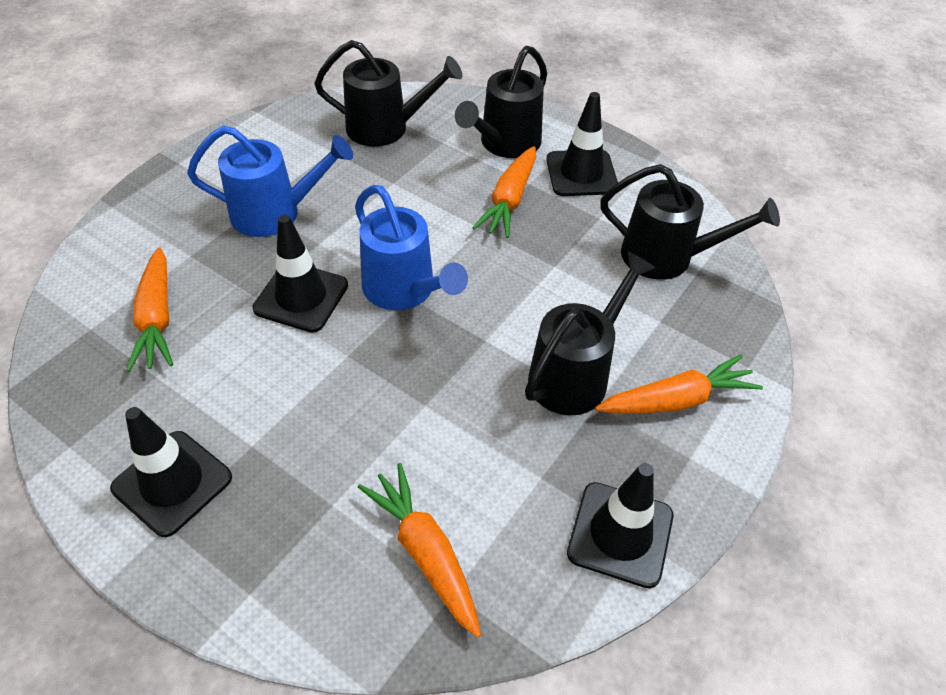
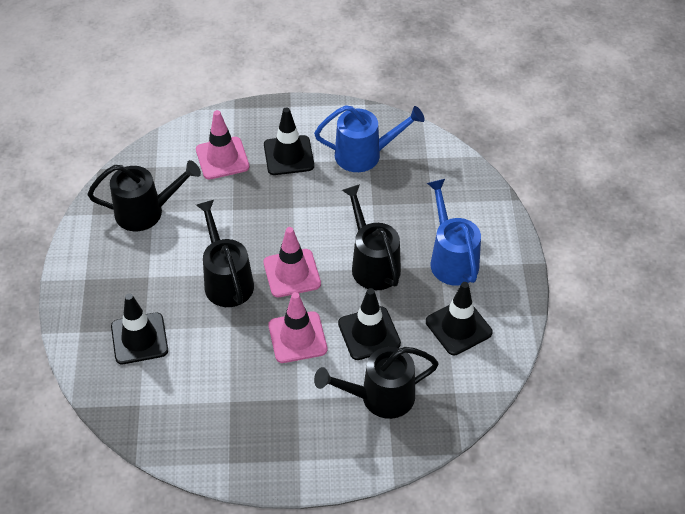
orange carrot: [126,247,173,372] [358,463,481,638] [472,146,536,238] [595,354,763,414] = 4 -> none = 0
pink traffic cone: none = 0 -> [196,110,250,179] [264,227,321,297] [268,292,327,363] = 3

